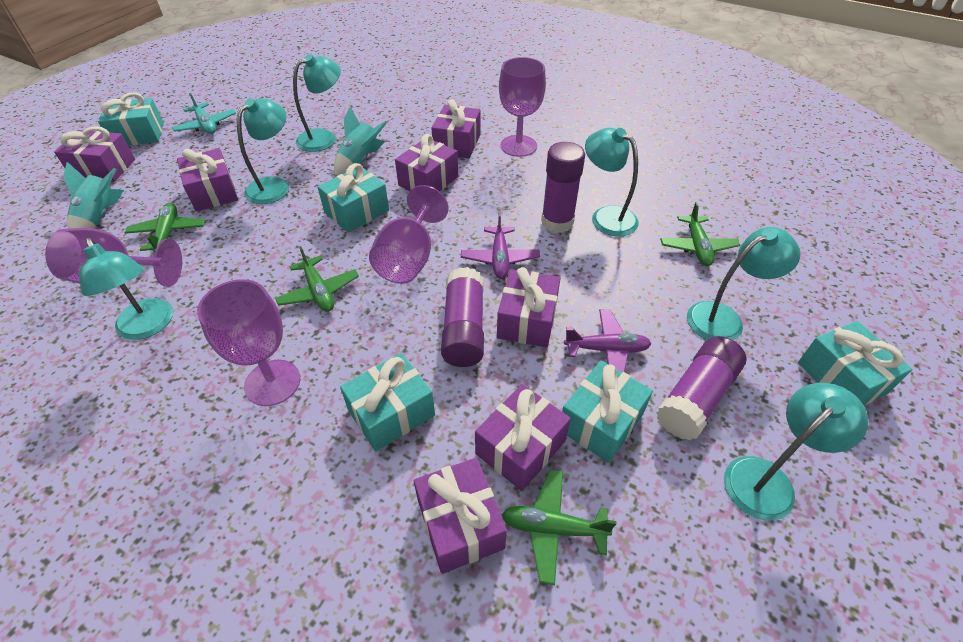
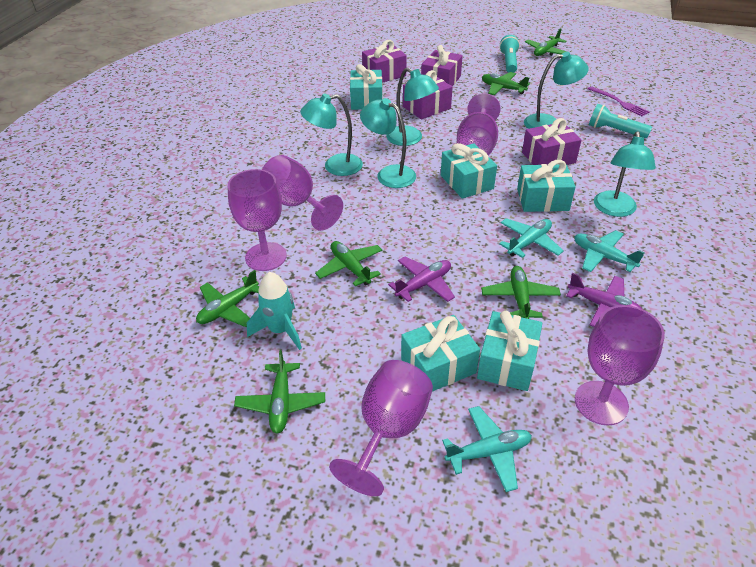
green plane: [124,203,205,252] [275,246,359,312] [502,469,617,585] [660,202,740,266] = 4 -> [196,270,259,327] [234,349,325,433] [315,241,382,286] [481,266,561,319] [482,72,530,95] [525,28,567,56] = 6
purple fork: none = 0 -> [588,86,650,117] = 1
purple gift: [54,126,135,182] [177,148,238,211] [395,134,458,191] [414,458,507,574] [431,99,481,159] [475,384,571,491] [497,267,560,348] = 7 -> [362,40,407,83] [403,70,453,120] [421,45,463,86] [522,118,582,165] = 4
purple glue stick: [441,267,484,367] [541,142,585,233] [656,336,746,440] = 3 -> none = 0
purple goblet: [45,228,182,287] [197,279,300,406] [369,185,449,284] [499,57,546,157] = 4 -> [228,169,287,271] [262,155,343,231] [329,360,433,496] [457,93,501,156] [575,305,665,425] = 5
turquoise flashlight: none = 0 -> [499,35,520,73] [589,104,652,138] = 2
turquoise lamp: [79,238,173,340] [237,98,289,204] [293,54,341,152] [585,128,639,237] [687,227,801,340] [724,383,868,521] = 6 -> [300,93,363,176] [360,98,416,188] [386,68,439,146] [524,52,589,129] [594,131,656,217] = 5
turquoise plane: [172,93,236,134] = 1 -> [442,406,532,492] [499,218,564,258] [574,230,644,272] = 3
turquoise rocket: [63,162,124,229] [334,107,387,176] = 2 -> [247,272,302,350] = 1

